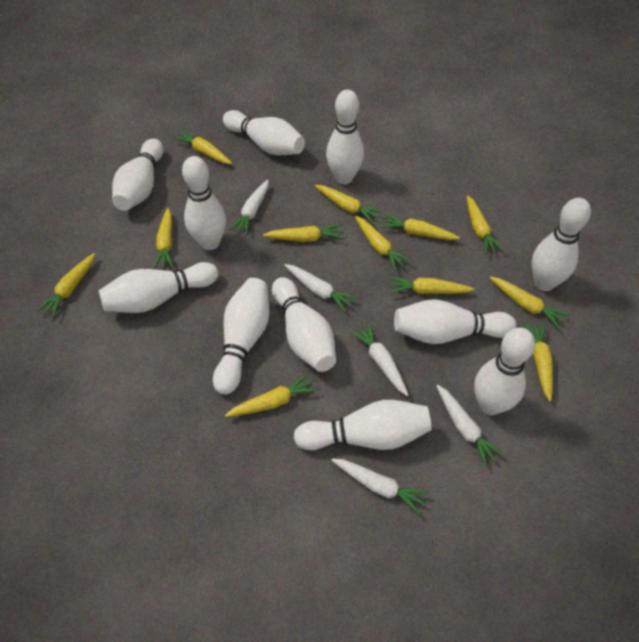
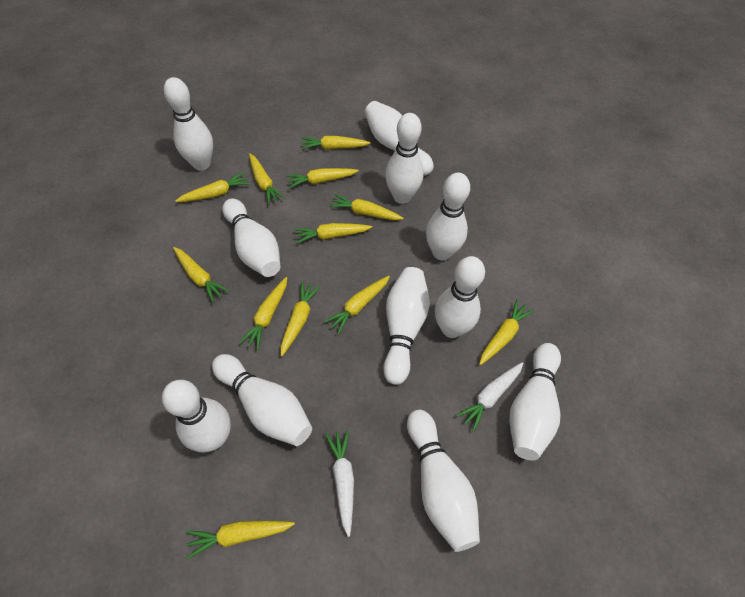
white carrot: [230,180,269,235] [285,264,357,312] [331,458,429,515] [350,323,408,396] [436,385,505,467] = 5 -> [325,430,354,537] [456,362,523,432] = 2

